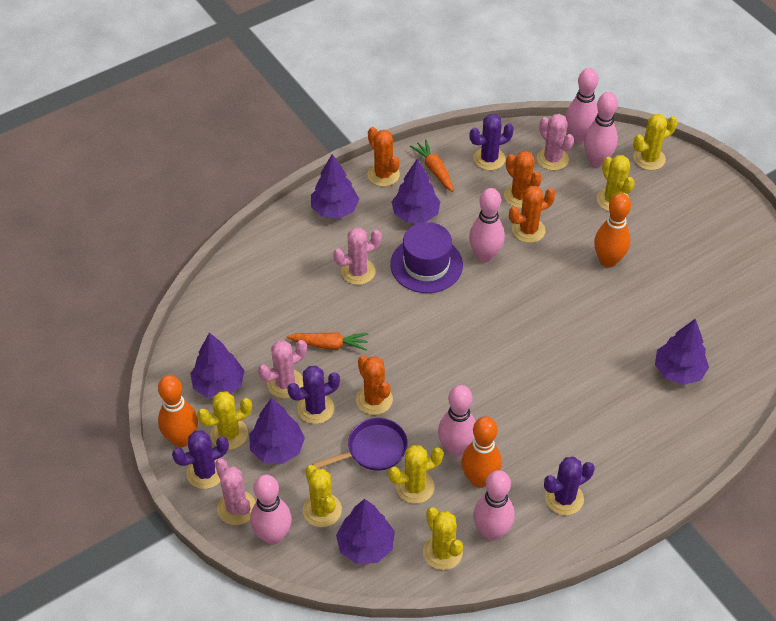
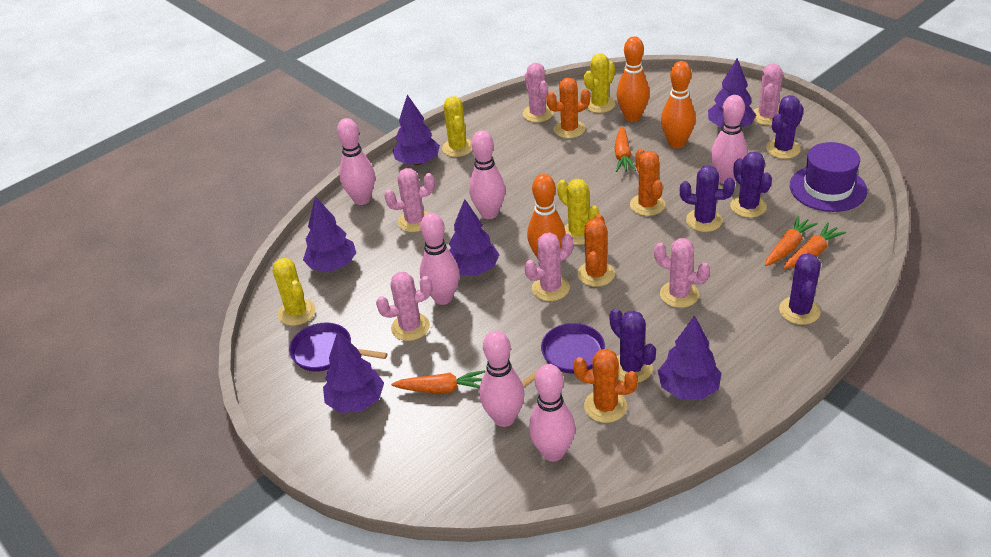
orange carrot: [287,332,368,351] [410,140,453,192] = 2 -> [391,370,485,394] [614,126,636,172] [765,215,818,266] [783,223,846,269] = 4
pink cactus: [215,459,256,525] [258,340,307,399] [333,227,382,285] [537,114,574,170] = 4 -> [376,272,432,341] [384,168,435,232] [523,63,553,122] [524,233,573,301] [654,238,710,308] [753,64,783,125] = 6
purple cactus: [172,430,229,489] [287,366,340,424] [469,114,514,170] [544,457,595,515] = 4 -> [609,308,656,383] [680,165,735,232] [730,152,772,218] [766,95,804,159] [779,253,821,325] = 5
purple pan: [312,418,408,471] = 1 -> [289,323,388,371] [521,323,605,388] = 2
yellow cactus: [197,391,252,450] [303,465,342,527] [388,445,444,504] [423,507,463,570] [597,155,635,211] [633,114,678,170] = 6 -> [272,258,316,326] [442,96,472,157] [557,179,599,245] [584,53,615,113] = 4

